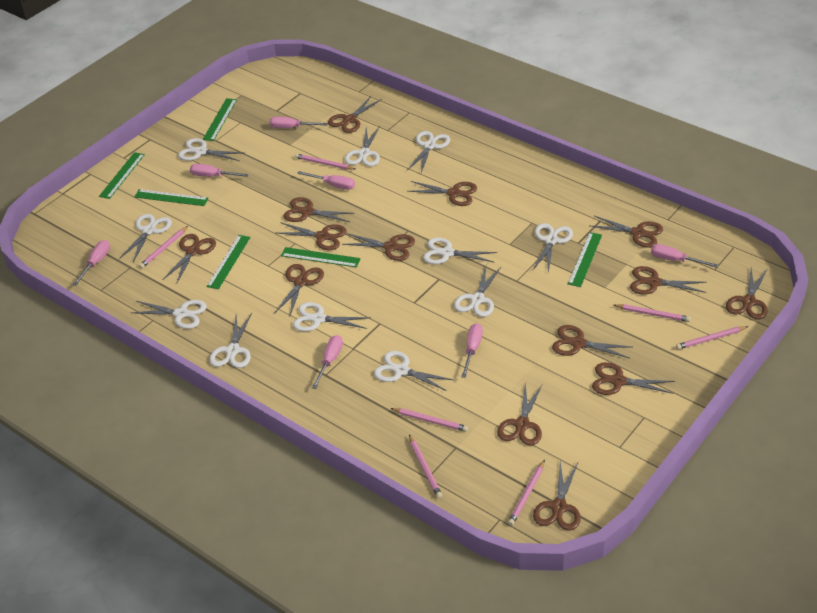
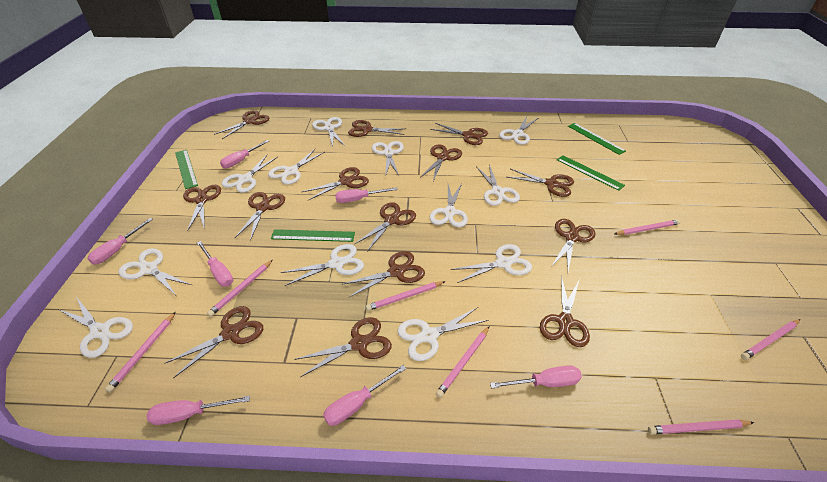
green ruler: [99,152,145,199] [134,189,209,206] [203,98,237,141] [206,235,250,289] [281,247,361,267] [568,232,602,287] = 6 -> [175,150,198,189] [271,229,355,242] [557,155,625,191] [568,123,626,155] = 4
white scissors: [119,214,172,262] [130,300,207,329] [178,138,243,161] [209,313,252,368] [293,302,371,332] [345,126,380,166] [374,351,454,391] [408,131,450,173] [423,237,497,264] [454,266,501,317] [533,223,573,273] = 11 -> [58,297,133,358] [119,248,192,295] [222,154,278,193] [268,149,325,185] [281,244,364,286] [312,117,345,147] [372,141,404,177] [398,307,488,361] [429,183,468,227] [450,244,532,283] [476,165,520,206] [499,117,538,145] = 12

